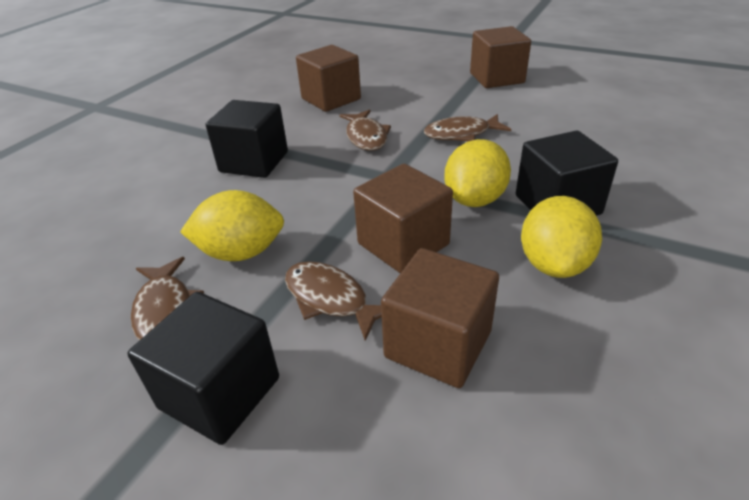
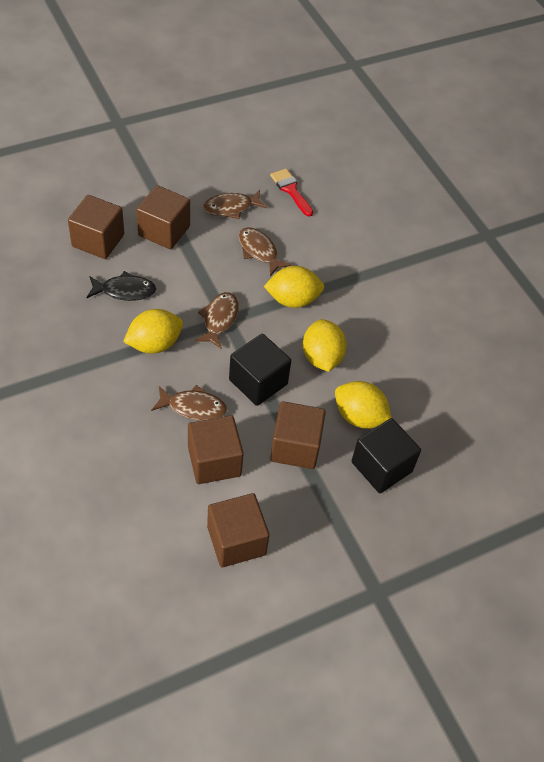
black cube: [128,292,279,445] [206,100,288,178] [516,131,618,216] = 3 -> [229,333,291,406] [352,418,421,493] = 2
black fish: none = 0 -> [87,271,156,301] = 1
brown cube: [296,45,361,112] [353,164,453,273] [381,248,499,388] [470,26,531,88] = 4 -> [68,195,124,259] [136,185,190,249] [188,415,244,484] [207,493,270,568] [270,401,326,469] = 5
red brush: none = 0 -> [270,169,313,217] = 1
yellow lemon: [180,190,284,261] [444,139,511,207] [521,196,602,278] = 3 -> [123,309,183,354] [264,266,324,308] [303,319,347,372] [335,381,392,429] = 4

